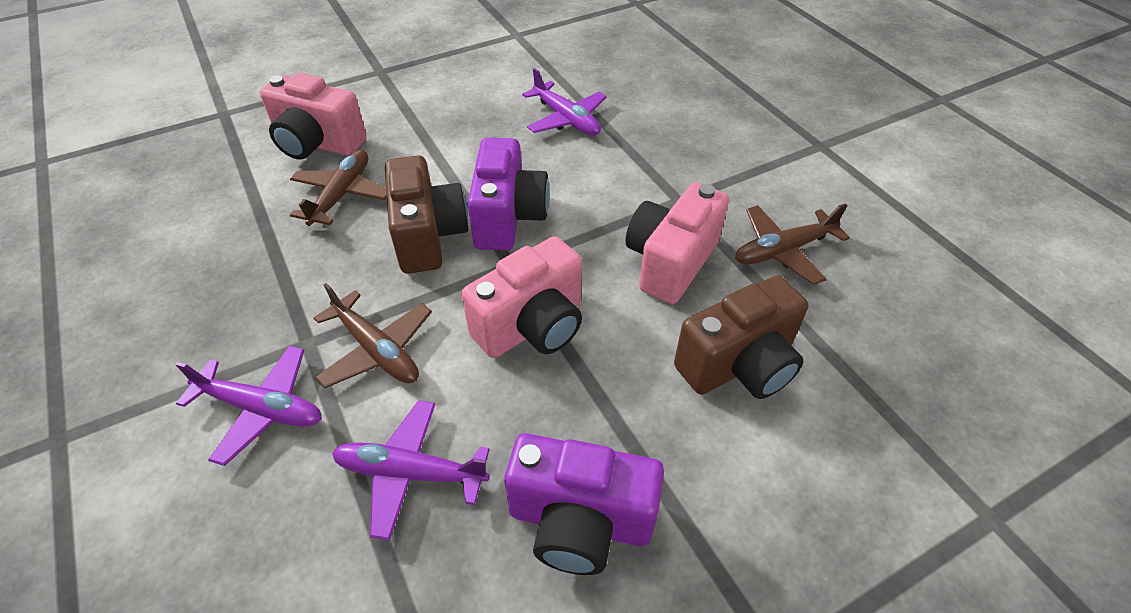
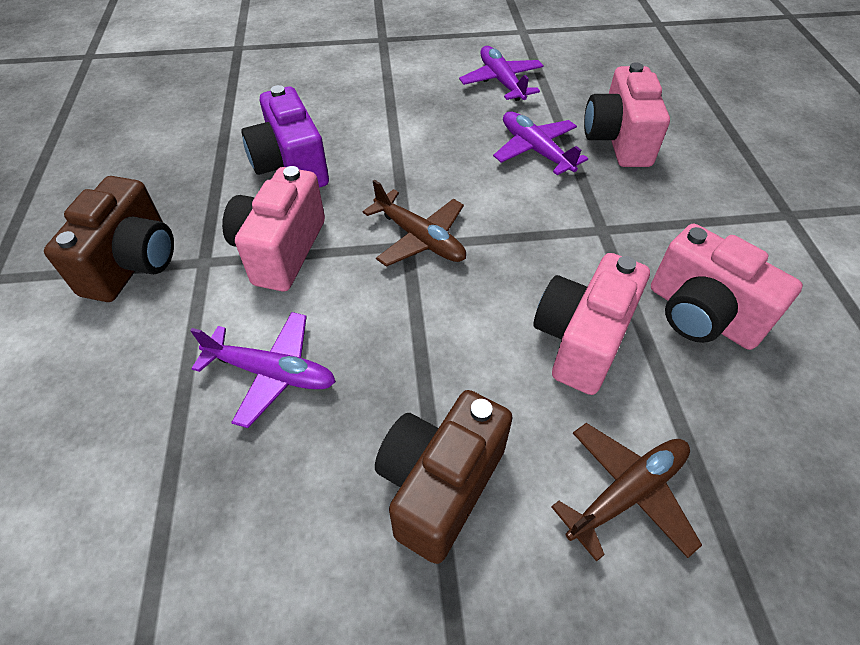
brown plane: [290,150,387,226] [313,283,432,388] [735,203,850,285] = 3 -> [363,179,466,267] [551,423,702,562] = 2
pink camera: [260,73,367,160] [461,236,582,358] [625,183,729,304] = 3 -> [222,166,325,291] [533,253,650,395] [584,62,670,167] [651,224,803,350] = 4
purple camera: [467,138,550,250] [505,433,664,575] = 2 -> [241,85,329,188] = 1

